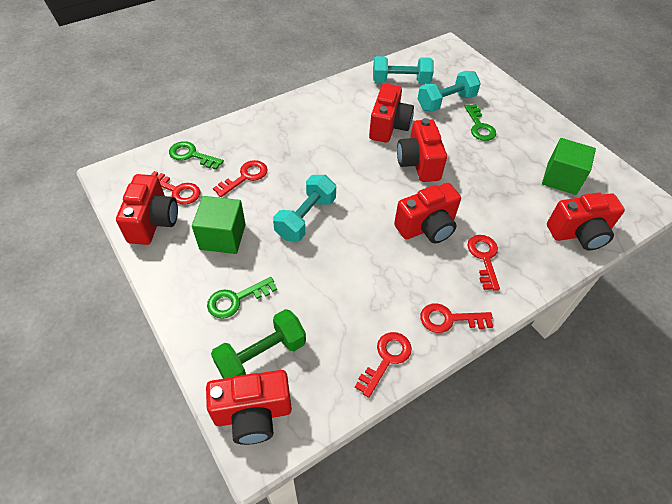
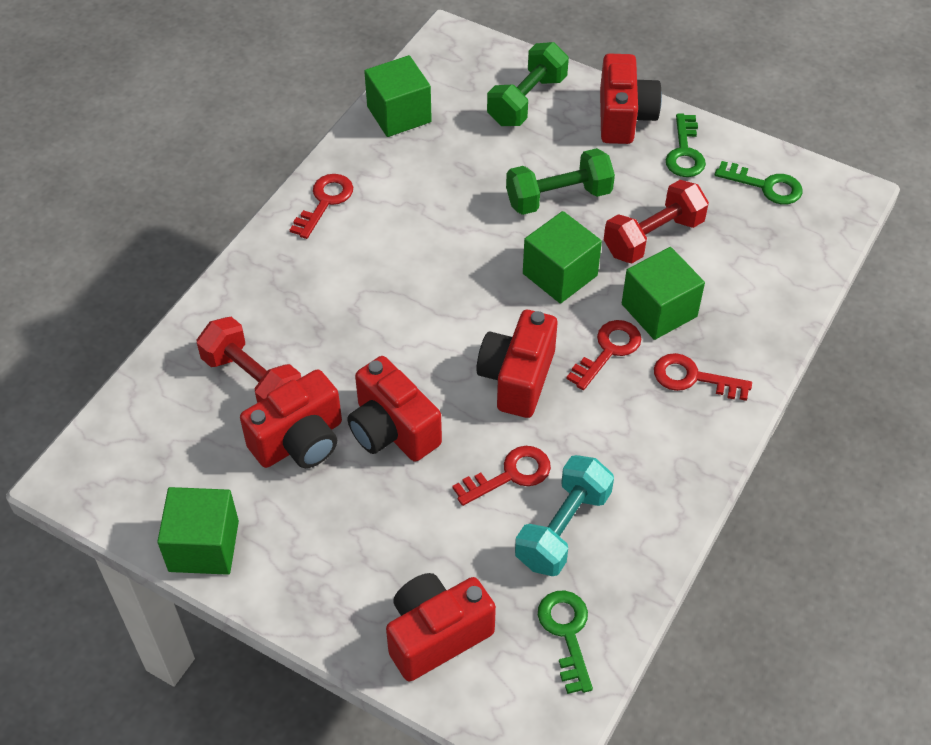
green cube: [192,196,246,254] [542,138,596,195] = 2 -> [157,487,239,575] [364,55,432,137] [523,211,602,303] [622,247,705,340] = 4
green dumbbell: [211,309,306,379] = 1 -> [487,42,569,126] [506,148,615,215] = 2
red camera: [116,174,178,245] [206,370,292,445] [369,83,414,143] [394,183,461,243] [397,118,447,182] [547,193,625,251] = 6 -> [240,369,342,468] [347,356,442,462] [386,573,496,681] [476,310,557,418] [600,54,662,144] = 5
red dumbbell: none = 0 -> [197,317,301,403] [604,180,709,263] = 2
red key: [151,171,200,205] [213,160,268,197] [355,332,412,398] [420,303,493,333] [467,235,500,291] = 5 -> [290,174,353,239] [453,446,551,506] [566,320,642,390] [654,353,752,401] = 4
turquoise dumbbell: [273,175,336,242] [373,56,434,84] [418,71,481,112] = 3 -> [515,455,614,576] = 1

